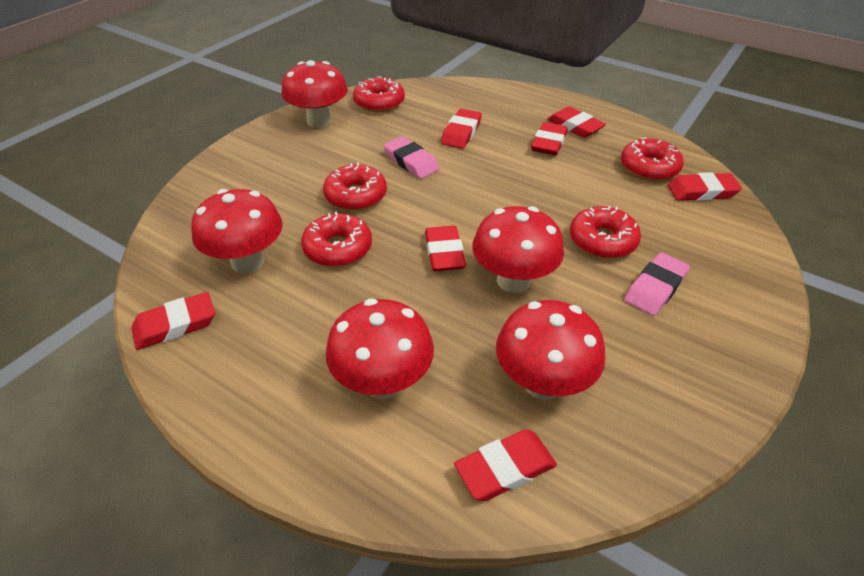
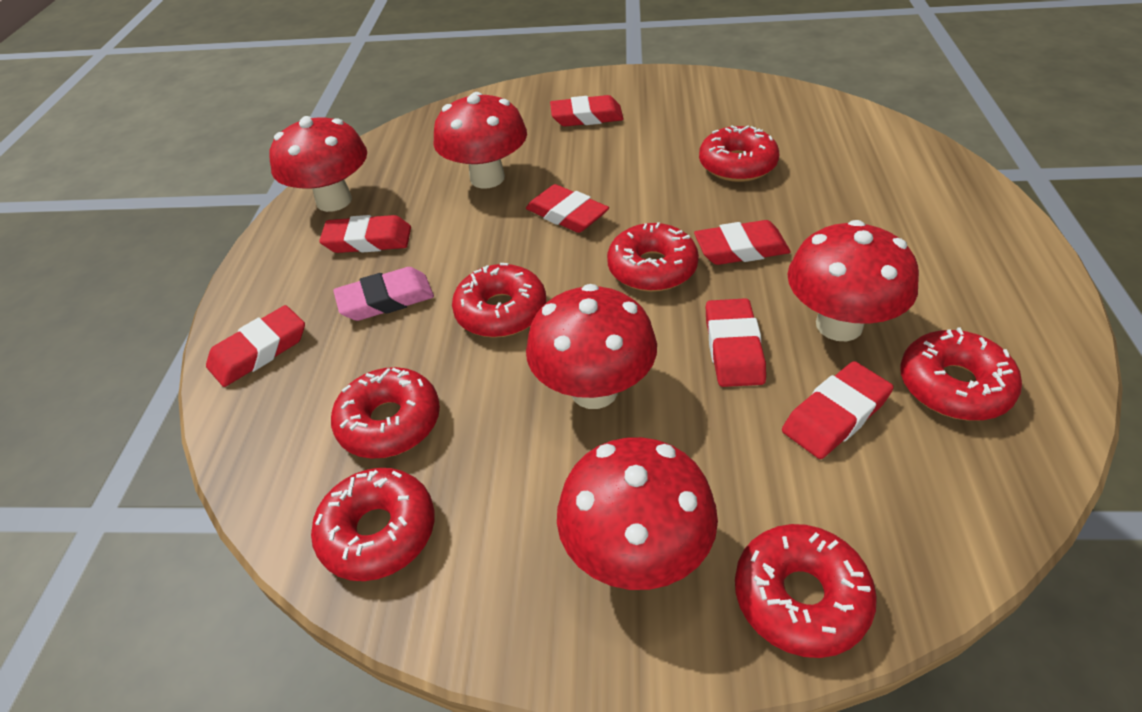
pink eraser: [383,136,440,179] [624,252,690,316] = 2 -> [333,267,434,321] = 1
red donut: [301,211,372,267] [323,162,387,211] [353,76,405,112] [570,206,641,259] [621,137,684,181] = 5 -> [311,468,434,581] [331,367,440,459] [452,263,546,338] [607,222,699,292] [699,126,779,182] [735,524,877,658] [900,328,1022,421] = 7

